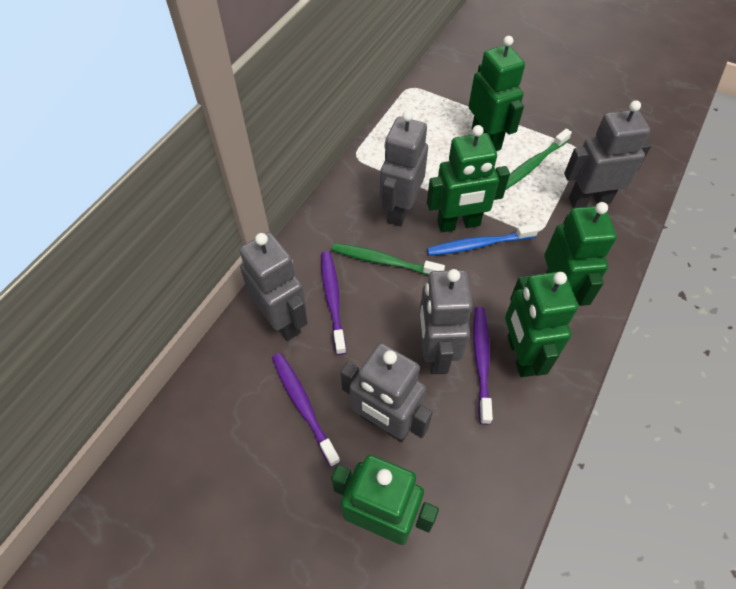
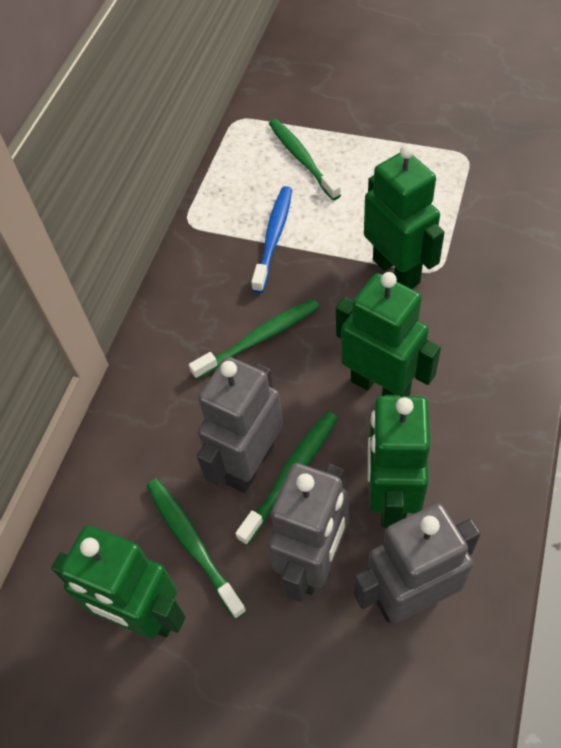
green robot: [331,455,439,545] [427,125,510,232] [468,36,525,151] [505,271,578,377] [544,202,617,306] = 5 -> [51,525,186,639] [336,272,441,396] [364,144,445,289] [368,395,430,529] = 4
green toothbrush: [332,243,445,276] [506,129,572,189] = 2 -> [146,479,247,619] [189,299,319,379] [235,412,338,545] [269,119,341,200] = 4
grey robot: [239,232,308,341] [340,343,433,442] [380,110,428,226] [419,269,473,374] [564,100,651,208] = 5 -> [197,357,283,493] [268,463,349,602] [354,503,481,623] = 3
purple toothbrush: [272,353,340,467] [321,251,346,355] [473,307,493,425] = 3 -> none = 0

